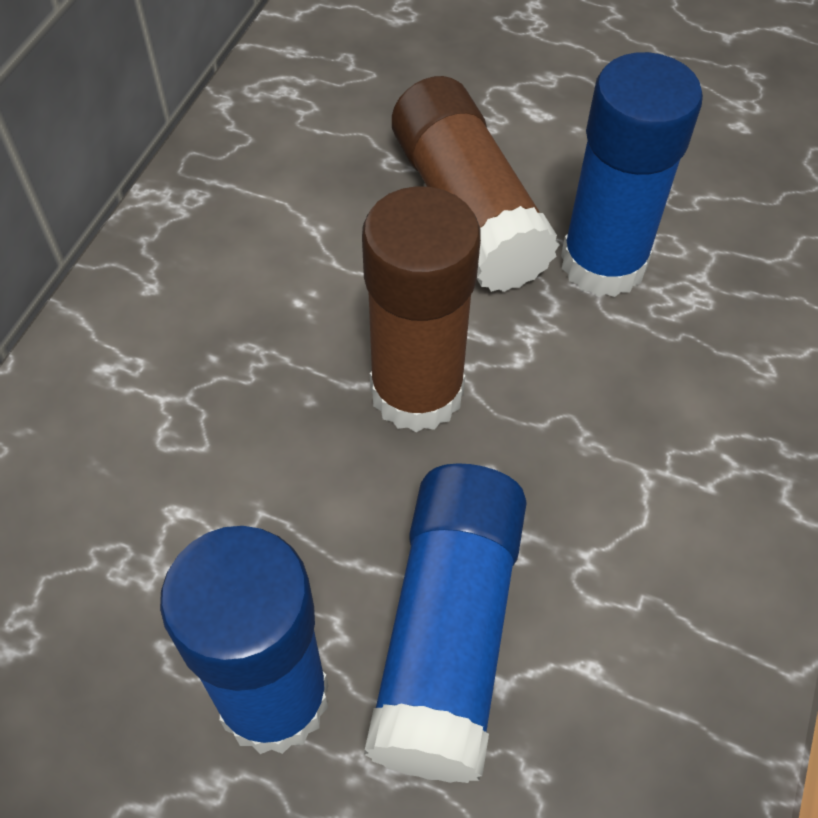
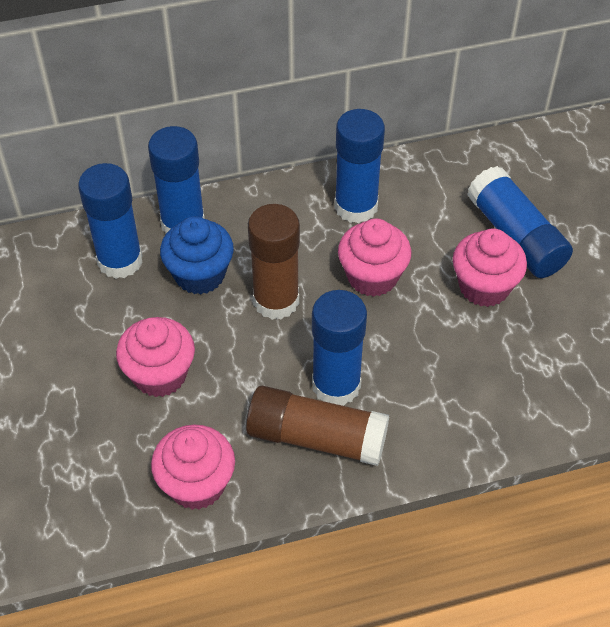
blue cupcake: none = 0 -> [160,216,234,295] = 1
blue glue stick: [160,526,328,754] [364,463,527,783] [561,52,703,297] = 3 -> [78,163,143,279] [148,126,205,233] [312,290,367,406] [334,109,385,223] [467,166,573,278] = 5
pink cupcake: none = 0 -> [116,317,195,397] [151,425,235,510] [338,218,411,297] [453,229,527,307] = 4

